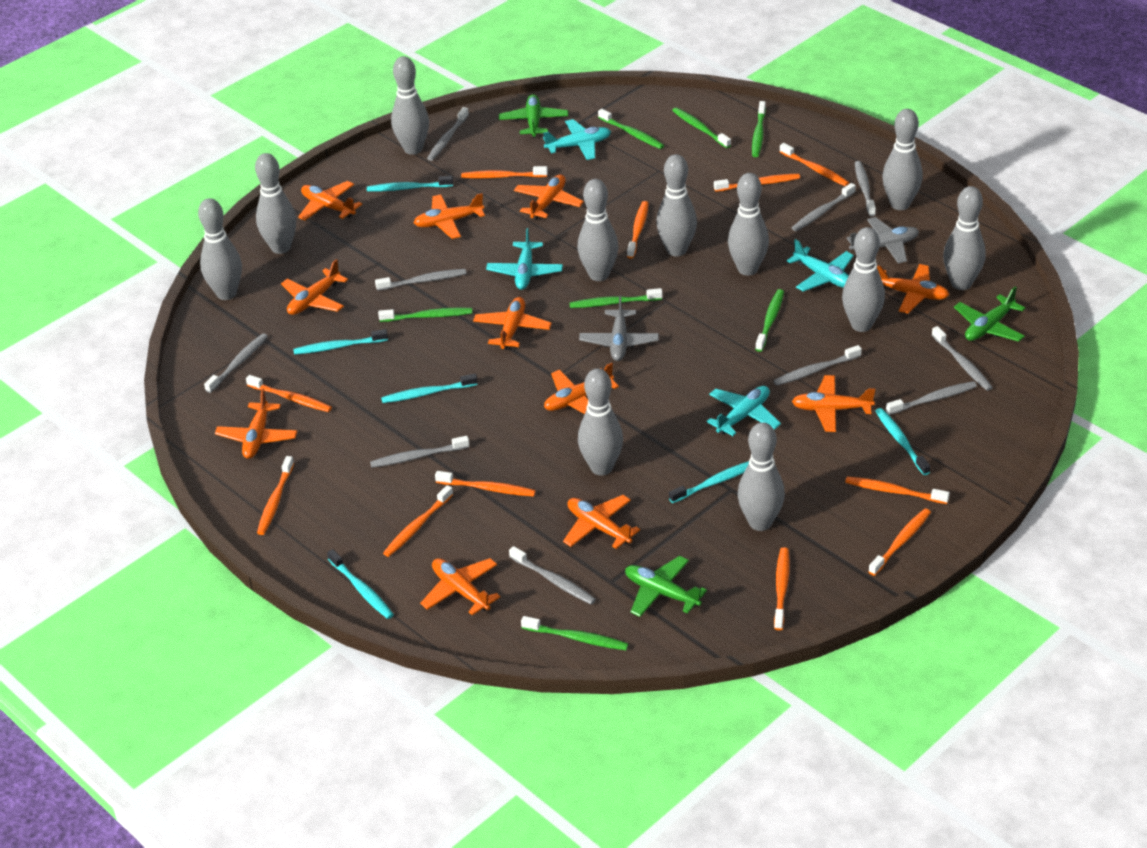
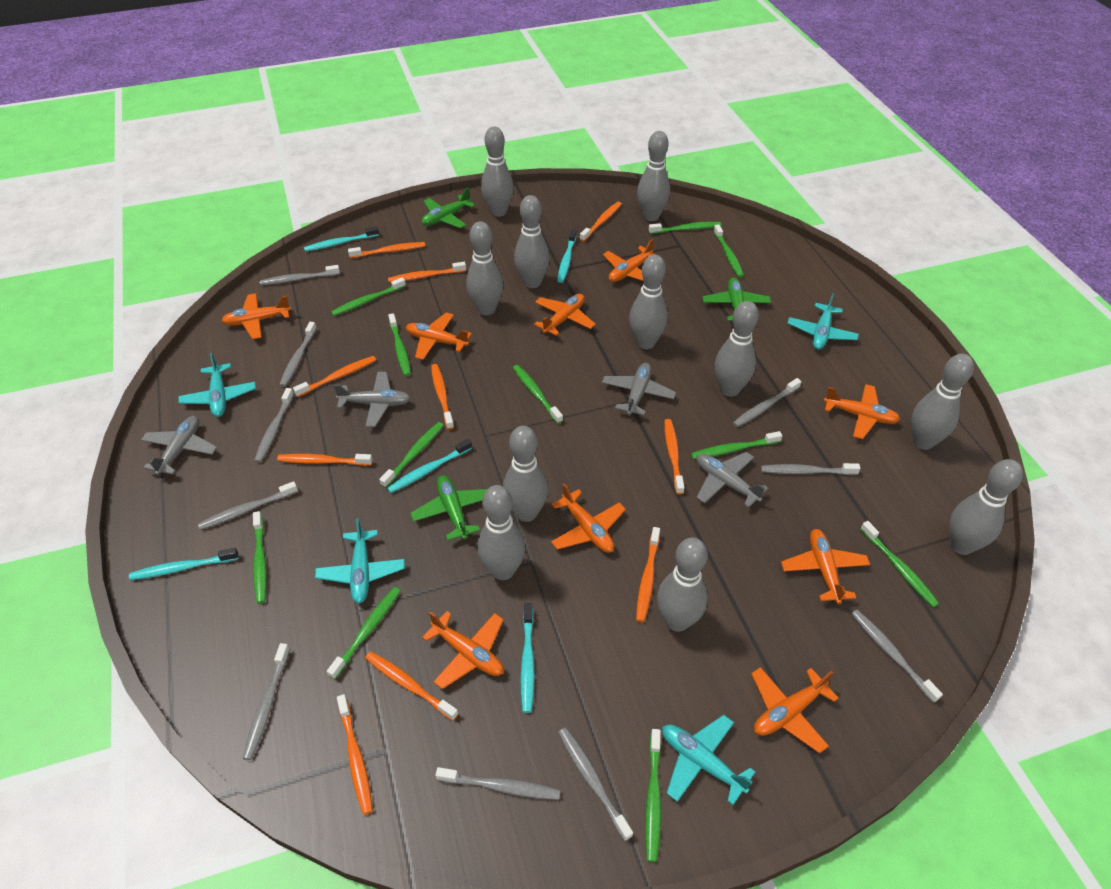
green toothbrush: [378,308,473,322] [521,616,628,650] [569,288,663,308] [598,109,664,149] [672,107,731,148] [752,101,766,157] [755,289,784,352] = 7 -> [253,511,267,604] [327,587,400,679] [331,277,406,316] [379,422,444,488] [388,313,411,376] [513,365,563,424] [645,729,661,862] [649,222,721,234] [691,431,782,459] [714,225,744,277] [861,521,939,607] = 11
grey plane: [579,295,659,361] [847,217,919,264] = 2 -> [141,416,217,475] [333,372,411,427] [602,363,676,416] [696,452,768,508] = 4
orange plane: [215,389,298,459] [281,259,348,315] [298,181,362,221] [414,193,485,239] [420,558,500,615] [473,297,552,350] [514,175,584,220] [544,363,619,414] [563,495,640,549] [792,375,875,432] [877,264,949,313] = 11 -> [222,293,291,339] [406,313,472,360] [422,611,504,689] [534,294,596,336] [551,483,626,553] [603,239,655,282] [751,667,839,754] [781,529,870,604] [824,384,900,439] = 9
orange toothbrush: [246,375,332,412] [257,456,294,535] [383,485,453,557] [435,471,536,497] [461,166,548,179] [627,201,649,259] [714,174,800,192] [774,547,790,630] [780,143,849,186] [845,477,950,504] [868,508,931,576] = 11 -> [277,454,373,466] [293,356,376,397] [337,694,373,815] [348,242,425,258] [365,651,458,721] [388,262,466,283] [431,364,454,430] [580,202,622,242] [636,527,660,622] [664,419,684,494] = 10
turquoise toothbrush: [293,329,388,355] [327,549,394,619] [367,176,453,192] [381,374,478,403] [669,461,749,503] [876,408,930,475] = 6 -> [129,548,239,580] [304,226,379,252] [387,439,472,493] [520,603,535,713] [558,229,576,283] = 5

